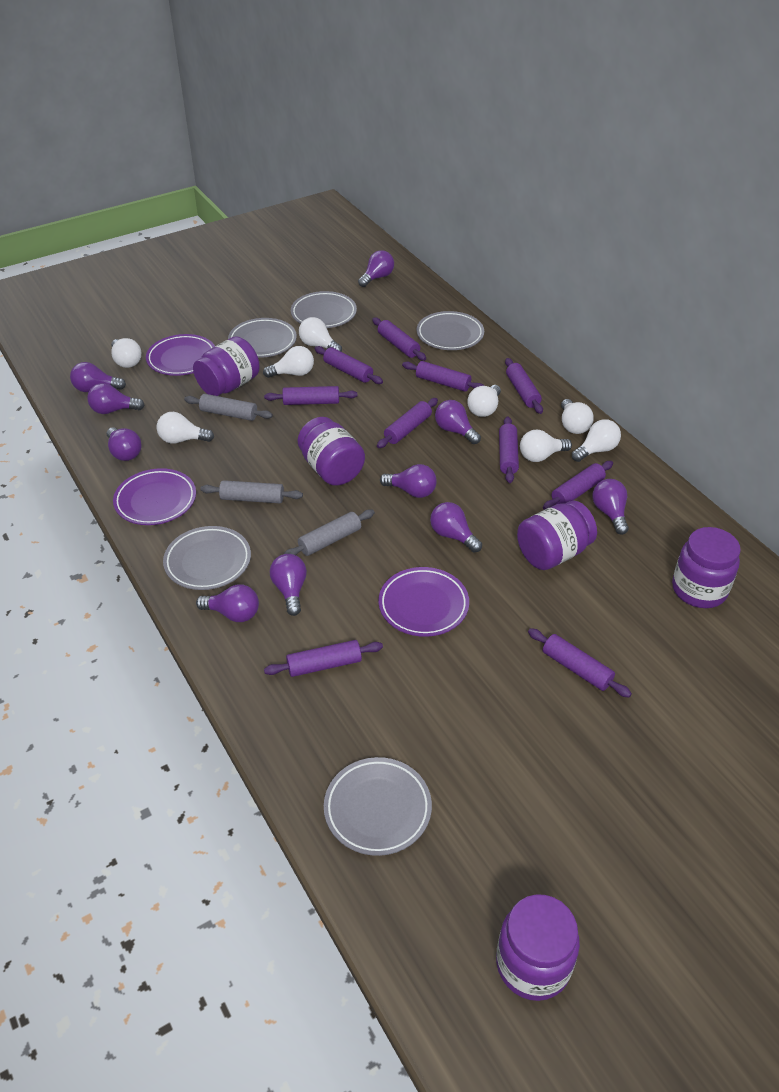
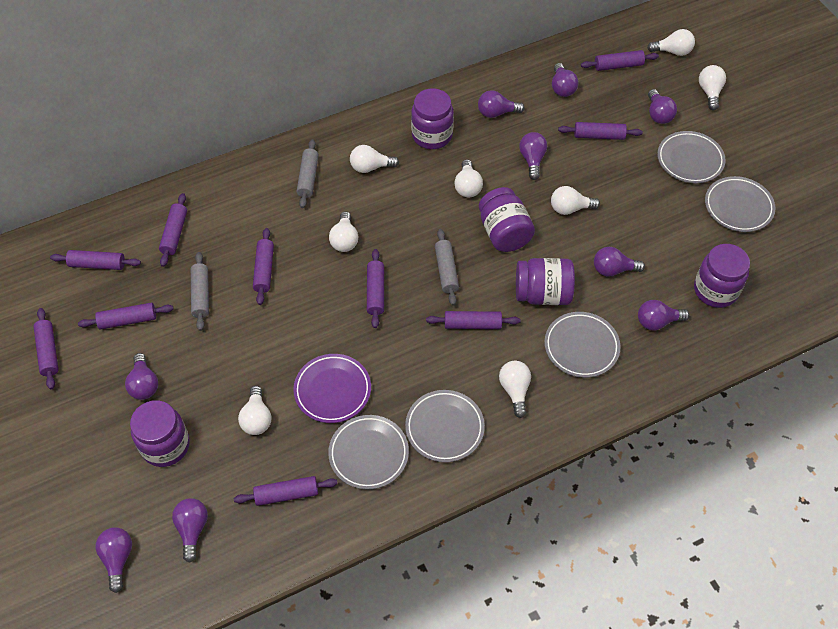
purple light bulb: [70,362,126,392] [87,383,145,414] [107,427,141,461] [196,584,259,622] [270,554,307,616] [358,250,394,287] [380,464,437,498] [430,502,482,552] [435,400,481,444] [592,479,629,535] = 10 -> [96,528,132,593] [125,353,158,400] [172,498,208,563] [478,90,525,118] [520,132,547,180] [552,63,579,97] [594,247,645,277] [638,300,690,330] [648,89,677,124] = 9
purple plate: [113,468,196,525] [146,334,215,376] [378,567,469,637] = 3 -> [293,354,371,423] = 1

